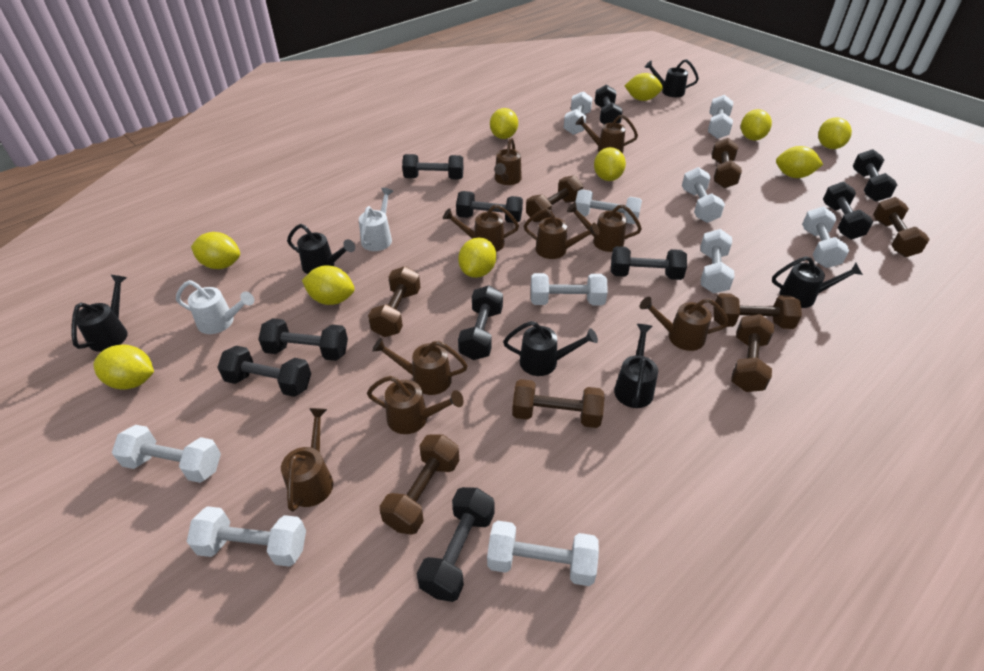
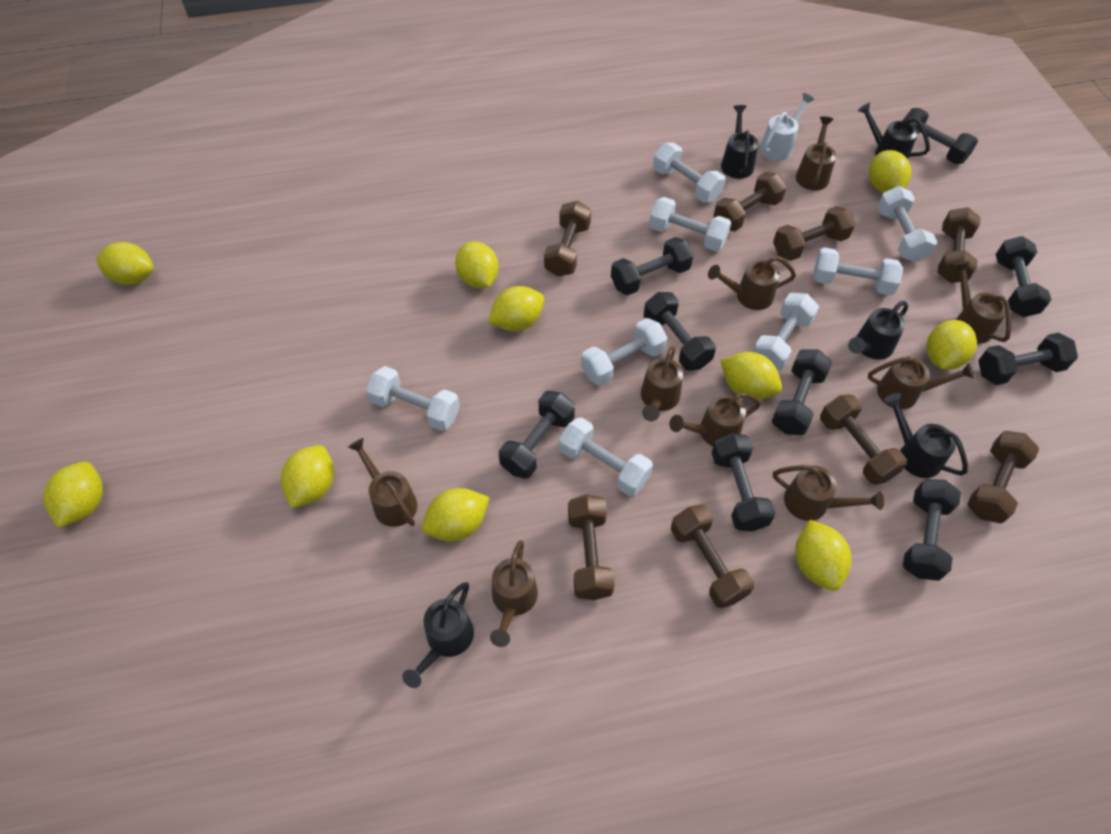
black dumbbell: [217,346,311,397] [258,318,348,361] [402,154,463,179] [417,487,495,602] [456,191,523,223] [458,285,503,360] [595,84,623,124] [611,246,687,280] [823,182,873,239] [853,149,897,202] = 10 -> [499,391,575,479] [611,237,694,295] [644,292,716,371] [711,433,776,532] [772,349,832,435] [903,108,978,164] [903,479,961,581] [978,333,1078,385] [995,236,1051,317] = 9
black watering can: [72,275,128,352] [287,224,355,274] [503,321,598,376] [614,324,658,408] [644,59,699,97] [772,256,863,308] = 6 -> [402,582,474,688] [721,105,758,179] [848,301,908,360] [858,102,930,159] [884,393,968,478] = 5
white dumbbell: [112,425,221,483] [187,506,306,567] [487,521,599,586] [531,273,608,305] [564,91,593,135] [575,189,642,224] [682,167,725,223] [701,229,734,293] [708,95,733,139] [802,206,849,268] = 10 -> [366,366,460,431] [559,417,653,496] [581,318,667,386] [649,197,731,251] [653,143,726,203] [753,293,819,370] [813,248,903,295] [877,186,937,262] = 8
white watering can: [176,280,254,334] [359,188,393,251] = 2 -> [760,93,814,161] = 1

